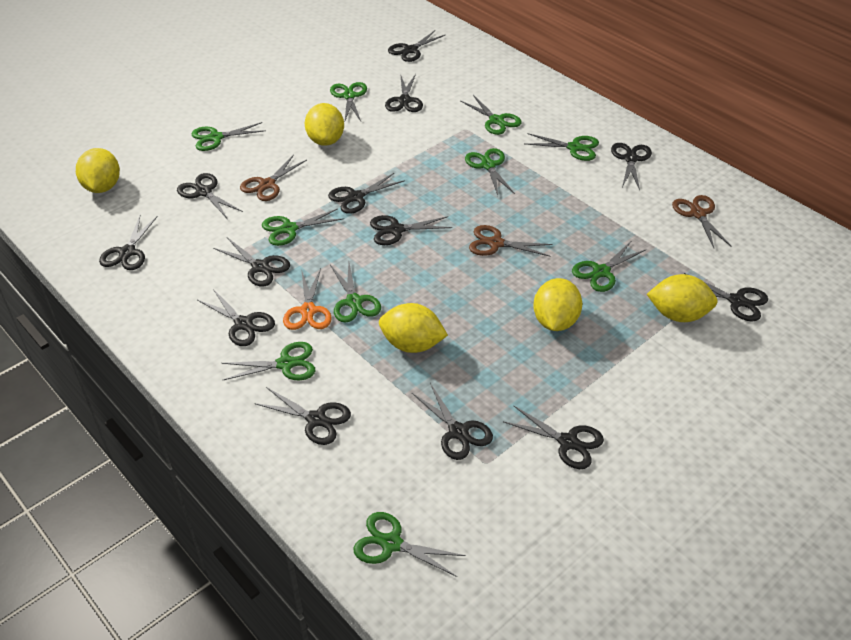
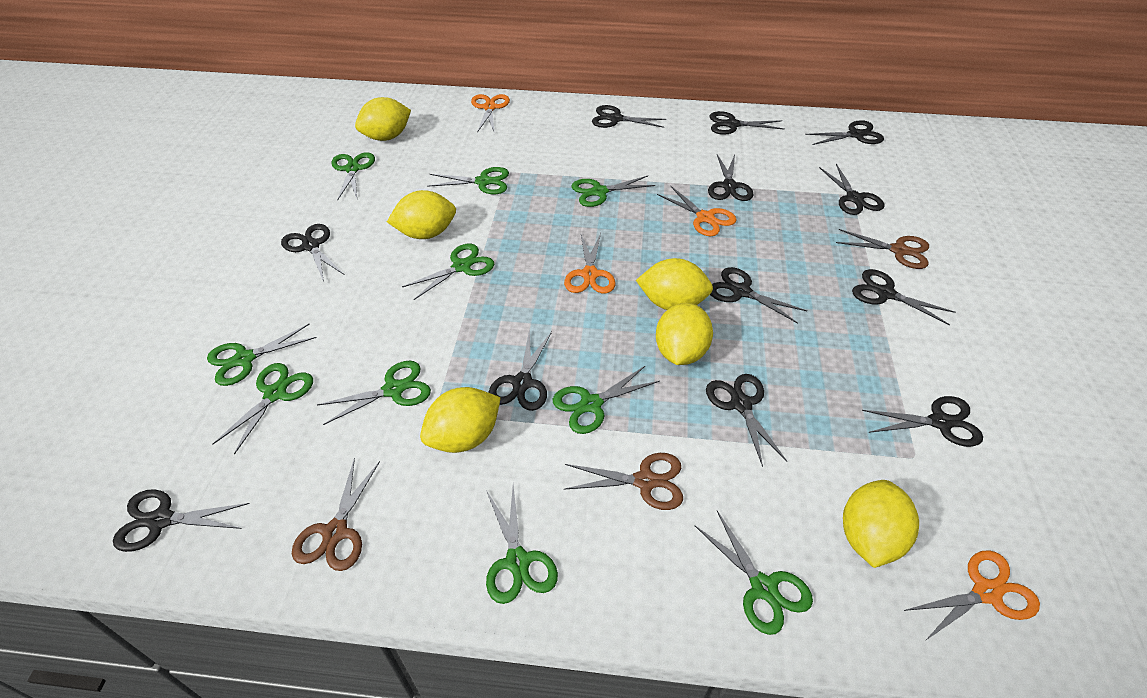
black scissors: [99,216,158,270] [177,173,243,218] [197,289,275,346] [213,237,290,287] [254,387,351,445] [328,172,405,214] [370,215,452,245] [385,74,423,112] [388,31,445,62] [412,383,493,460] [503,405,604,469] [611,143,652,190] [684,273,768,322] = 13 -> [113,489,250,552] [281,224,345,282] [489,329,552,411] [592,105,666,128] [706,374,788,467] [708,154,753,201] [709,111,785,135] [710,267,807,324] [805,120,884,145] [819,164,885,215] [852,269,955,325] [862,396,983,447] = 12
orange scissors: [283,268,332,330] = 1 -> [471,94,510,133] [564,233,615,293] [657,186,737,236] [904,550,1040,641] = 4
yellow lemon: [76,148,120,193] [305,103,344,146] [379,303,448,353] [533,278,582,331] [647,274,718,322] = 5 -> [355,97,411,141] [387,190,456,239] [420,387,501,453] [636,258,713,310] [656,303,713,365] [843,480,919,568] = 6

